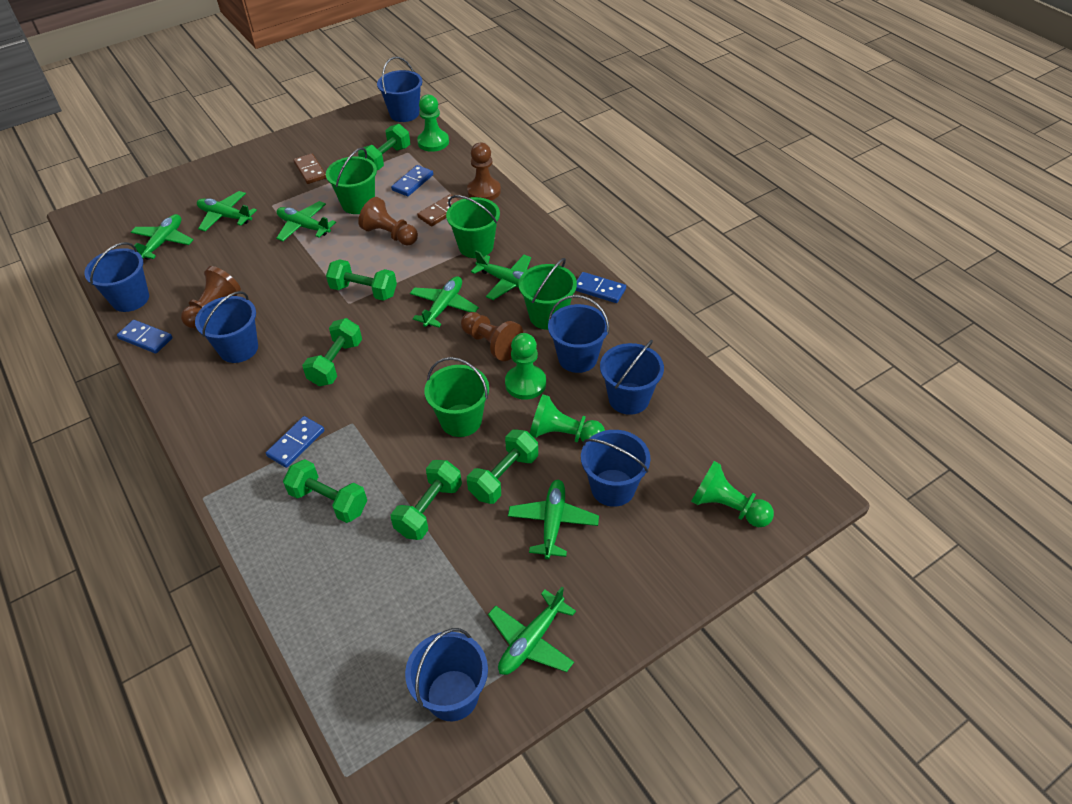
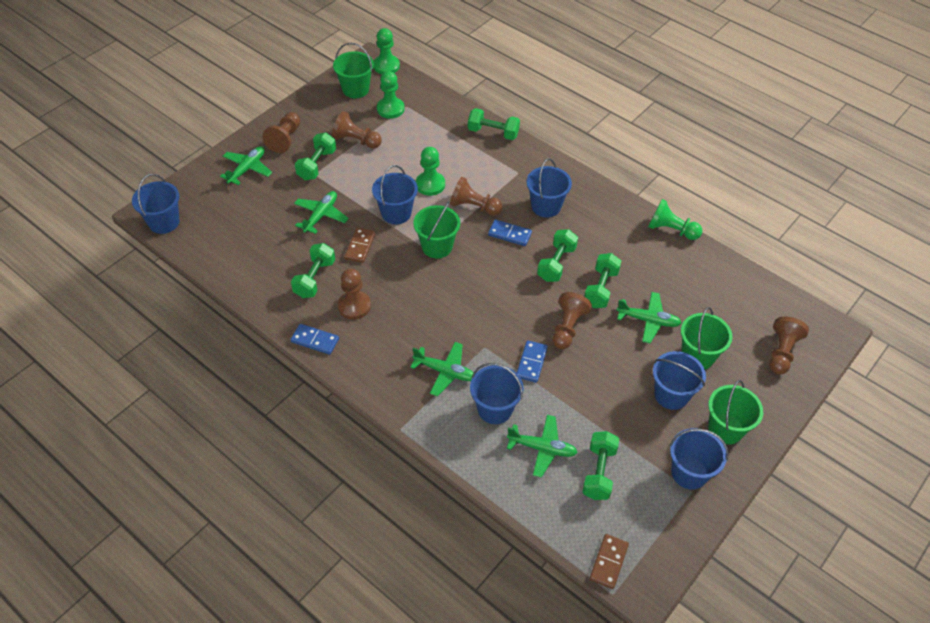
blue bucket: [84,242,149,312] [195,291,258,363] [377,57,422,122] [405,628,488,721] [548,295,609,373] [581,430,651,507] [600,340,664,415] = 7 -> [132,174,180,234] [372,165,418,225] [470,363,524,424] [527,158,572,218] [653,351,706,410] [670,428,729,490] = 6
blue domino: [117,320,173,354] [266,416,324,468] [391,165,433,196] [576,272,626,303] = 4 -> [290,324,339,355] [488,220,532,246] [517,340,548,383] = 3
brown pawn: [181,266,241,328] [358,197,418,246] [461,312,524,361] [467,143,501,200] = 4 -> [262,112,300,153] [332,111,382,149] [338,269,371,320] [450,177,502,216] [552,292,592,349] [769,317,809,374] = 6
green plane: [131,214,193,260] [197,191,257,231] [276,201,336,241] [410,276,479,328] [471,251,531,300] [488,587,576,675] [508,480,599,559] = 7 -> [220,146,272,185] [294,191,349,234] [410,342,474,397] [507,415,578,478] [616,292,681,343] = 5

